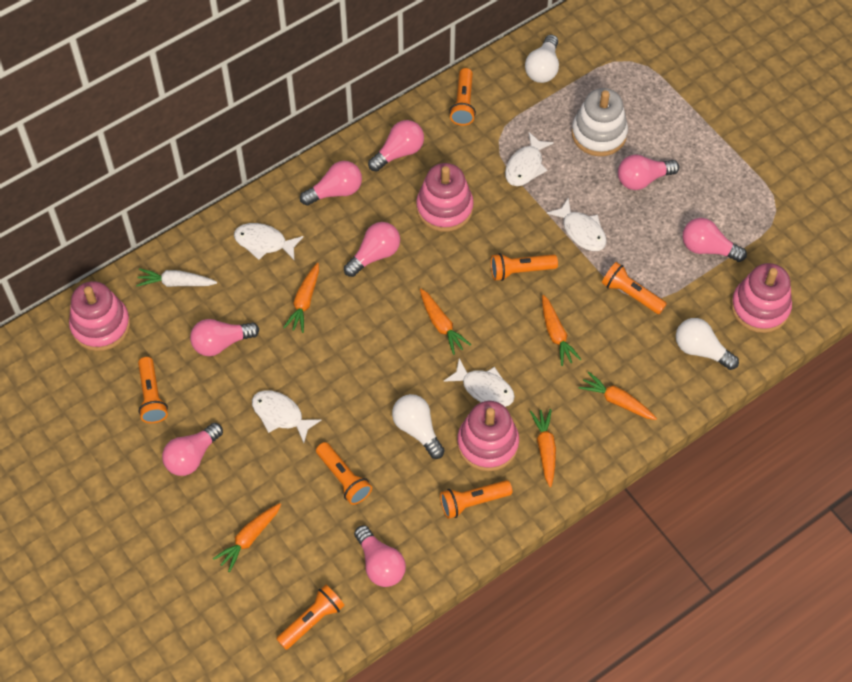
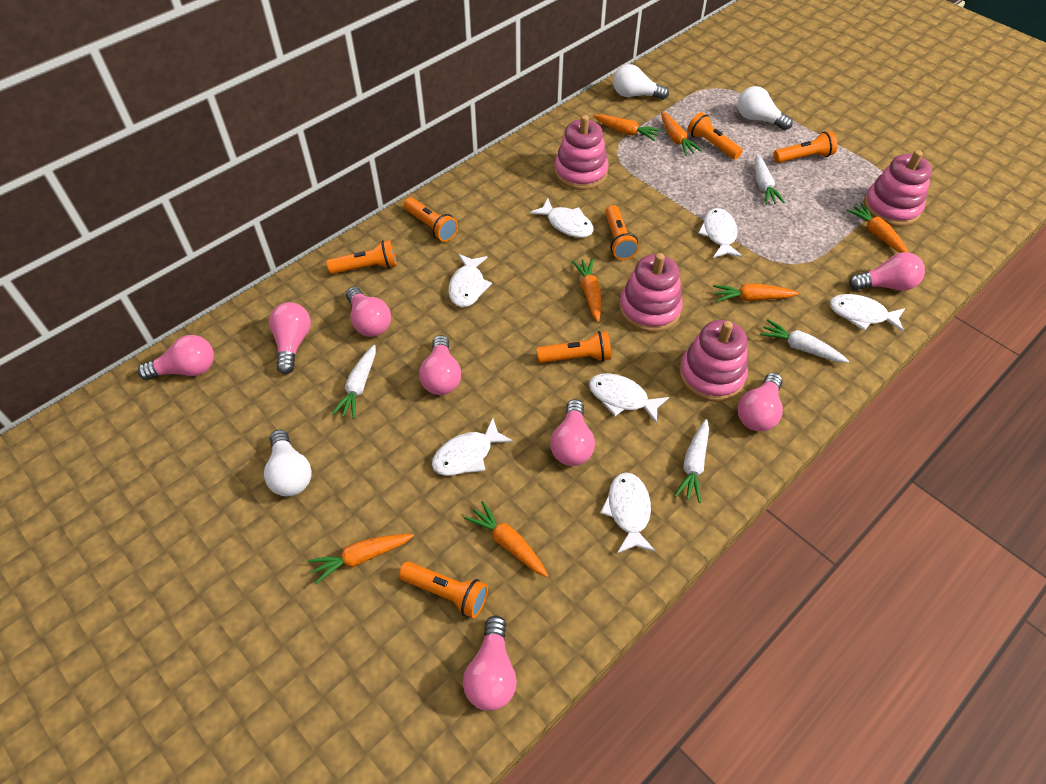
orange carrot: [213,503,281,572] [283,263,319,333] [420,289,471,355] [530,409,556,487] [542,295,581,366] [579,372,657,420] = 6 -> [308,534,414,584] [464,501,548,577] [572,258,601,322] [593,114,661,141] [661,111,702,156] [713,284,799,302] [847,203,909,253] = 7
white carrot: [136,268,217,287] = 1 -> [332,345,376,419] [675,419,709,503] [755,154,785,205] [760,319,849,363] = 4
white fish: [234,223,303,260] [252,390,322,443] [444,358,515,407] [505,132,554,186] [547,198,607,251] = 5 -> [432,418,513,476] [448,254,492,307] [530,198,594,238] [589,373,669,424] [600,472,655,553] [698,208,743,258] [830,294,905,332] = 7
white stacking toy: [572,88,628,156] = 1 -> none = 0

